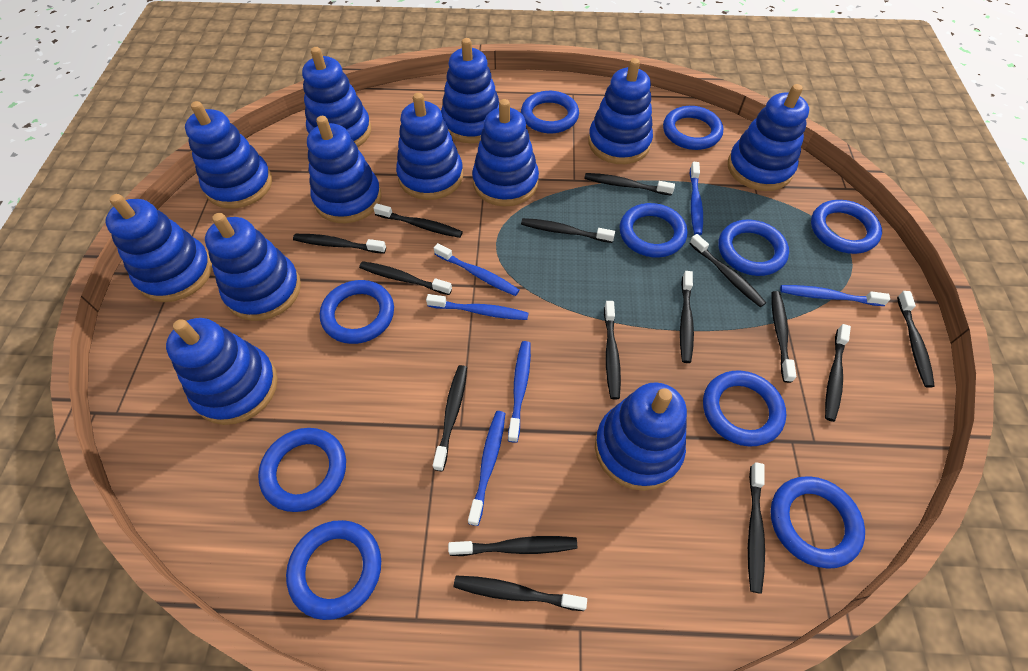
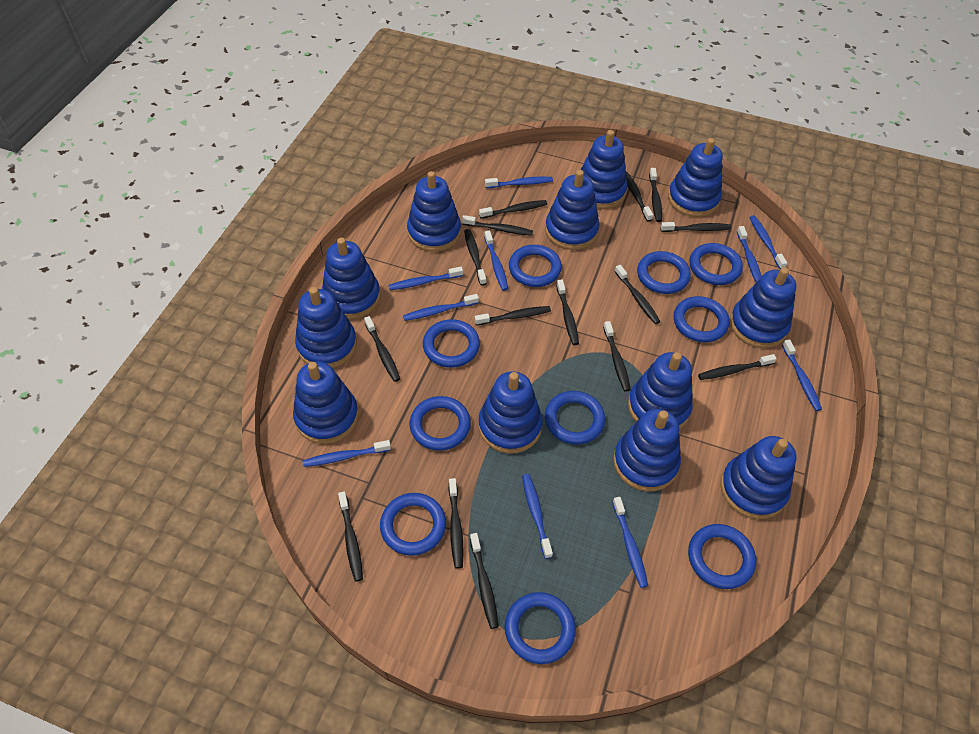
blue toothbrush: [426,294,528,320] [434,243,519,296] [468,411,505,526] [508,341,531,443] [690,162,703,235] [780,285,890,306] = 6 -> [303,440,391,467] [389,267,463,290] [403,294,479,321] [484,231,508,291] [485,177,553,188] [522,474,553,559] [612,497,648,588] [737,226,762,282] [749,215,787,269] [782,339,822,411] = 10

